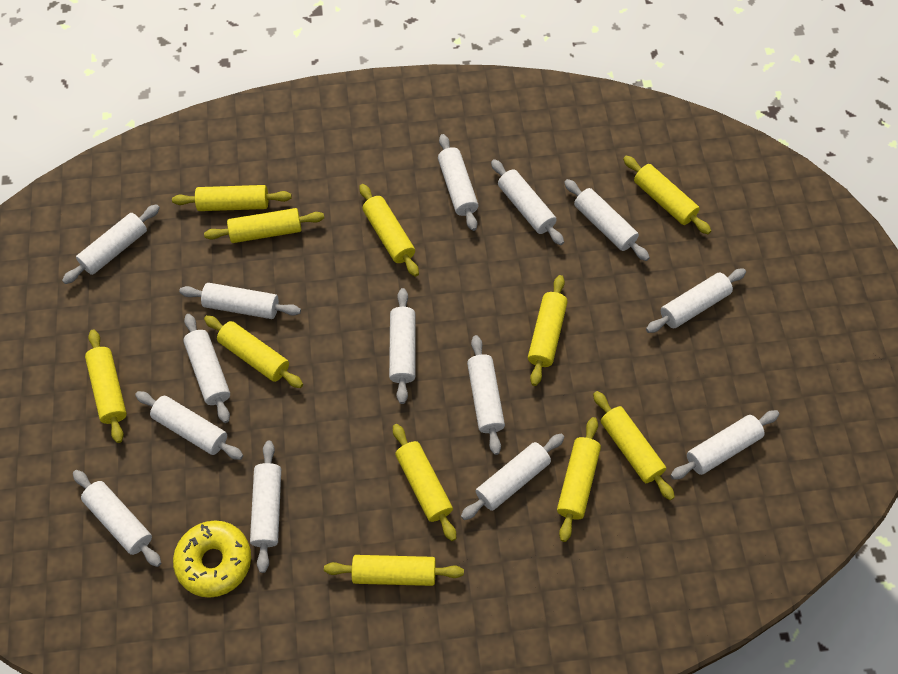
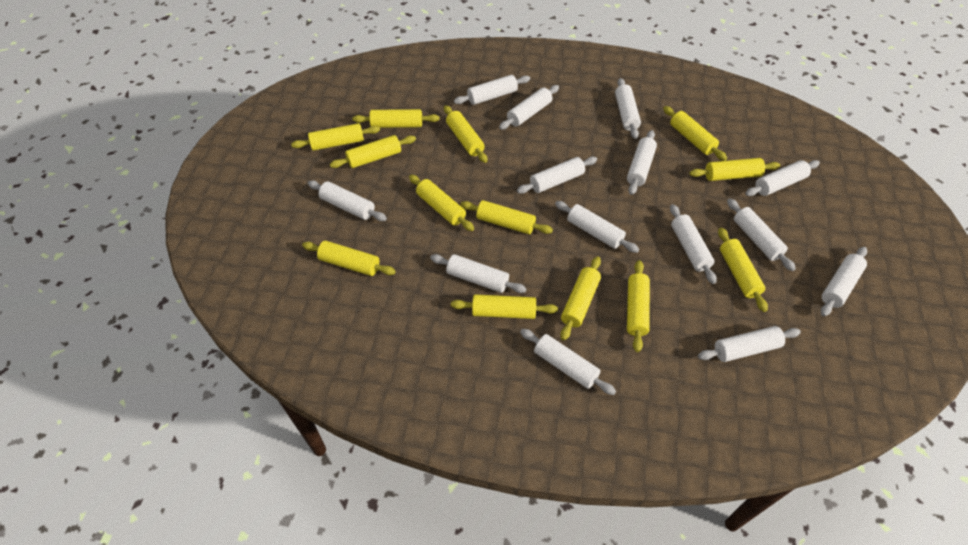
yellow donut: [173,521,251,598] = 1 -> none = 0
yellow rolling pin: [85,330,127,443] [172,185,292,211] [204,208,324,243] [204,315,303,388] [324,555,464,586] [359,184,419,277] [393,424,456,541] [528,275,567,386] [557,417,601,542] [593,391,675,500] [623,156,711,234] = 11 -> [291,123,380,151] [302,241,396,276] [330,135,416,168] [352,109,440,128] [409,174,474,231] [444,105,488,163] [451,294,558,319] [460,200,553,234] [560,256,601,341] [627,260,650,352] [663,106,727,161] [689,158,780,181] [718,228,768,312] = 13

